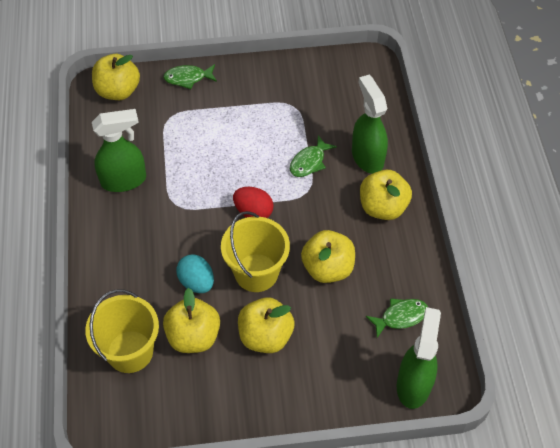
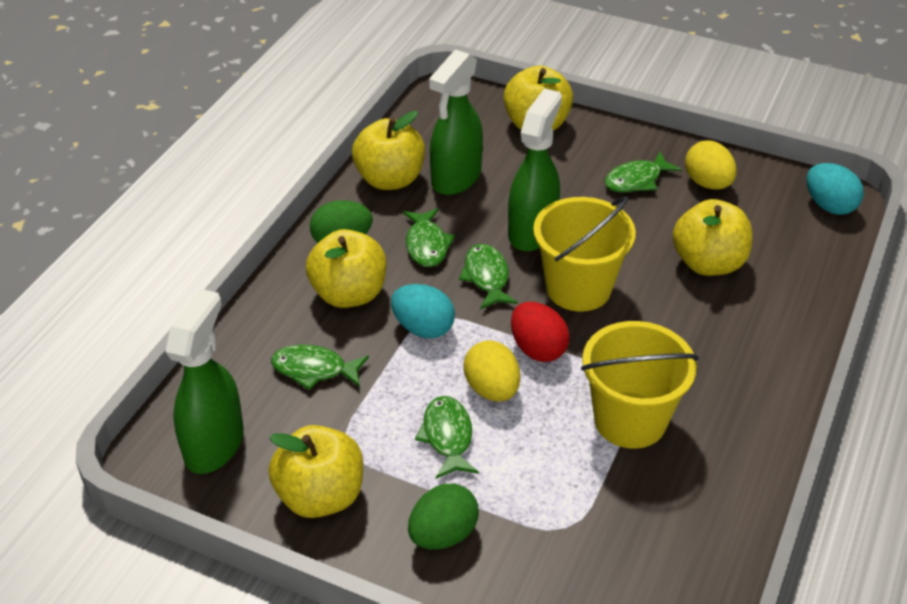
green egg: none = 0 -> [310,200,373,243] [408,484,479,549] = 2
green fish: [163,64,217,89] [290,135,337,177] [366,298,428,338] = 3 -> [271,344,369,390] [403,208,455,267] [415,396,479,479] [459,244,518,309] [605,152,682,192] = 5
turquoise egg: [176,255,214,293] = 1 -> [391,284,455,338] [806,163,864,215] = 2
yellow egg: none = 0 -> [464,340,520,402] [685,141,737,190] = 2

